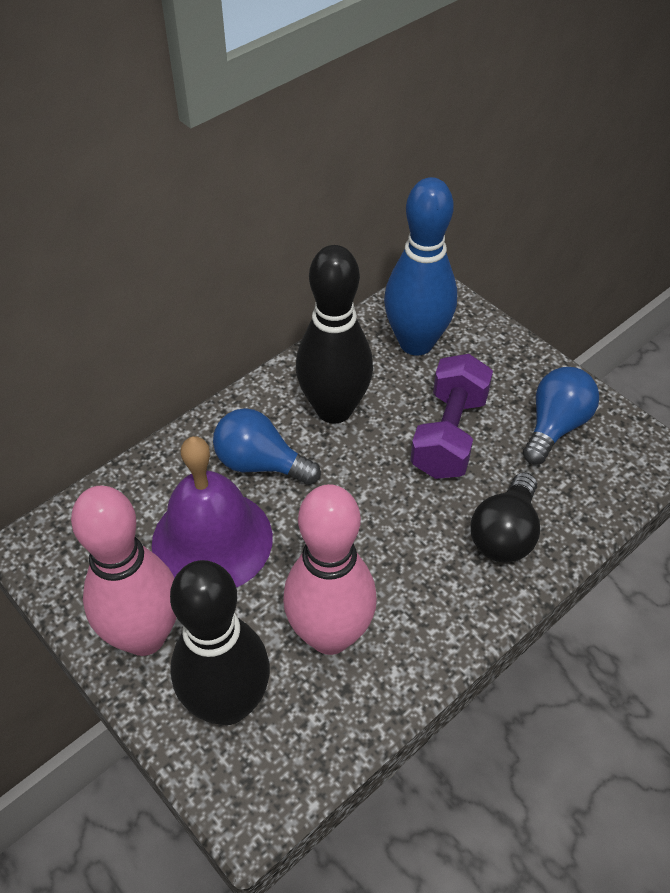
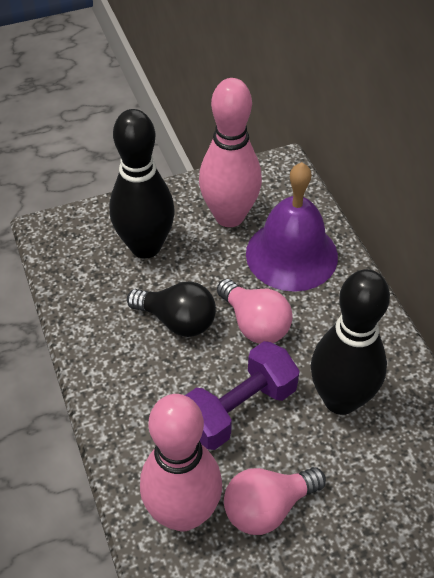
blue bowling pin: [384,177,457,356] = 1 -> none = 0
blue light bulb: [213,408,321,485] [523,367,599,465] = 2 -> none = 0
pink light bulb: none = 0 -> [217,279,293,344] [224,467,326,535] = 2

